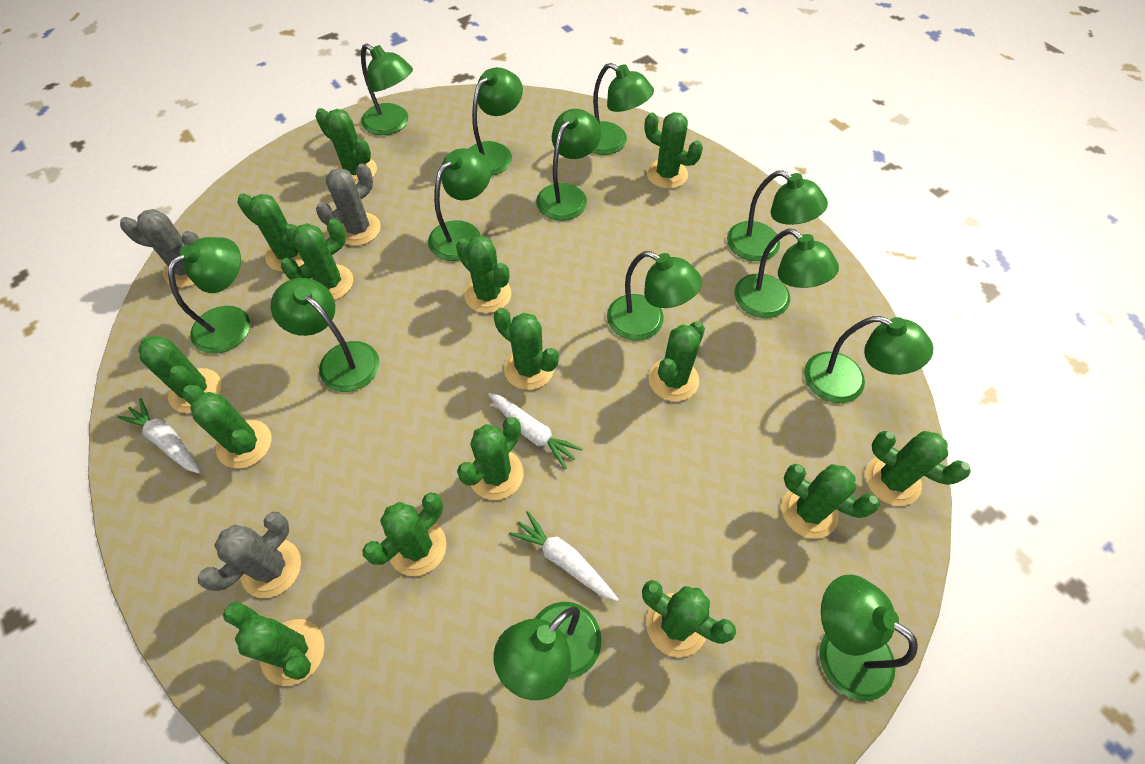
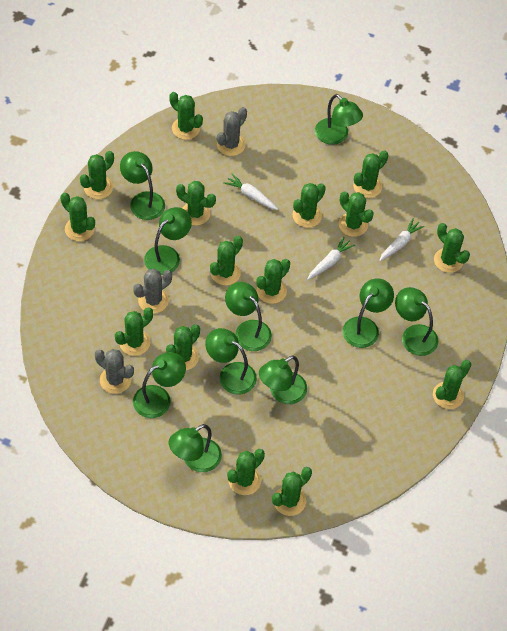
green lamp: [168,237,250,354] [271,278,380,392] [361,44,413,135] [428,148,491,261] [469,67,523,176] [494,602,602,700] [536,109,601,221] [592,63,654,155] [607,251,702,341] [727,170,828,261] [734,229,839,318] [804,316,933,403] [819,575,918,701] = 13 -> [120,151,165,220] [133,352,186,418] [144,207,192,275] [169,424,222,472] [205,328,257,395] [225,282,272,351] [259,355,307,404] [315,94,363,145] [343,279,394,348] [395,287,438,356] = 10

